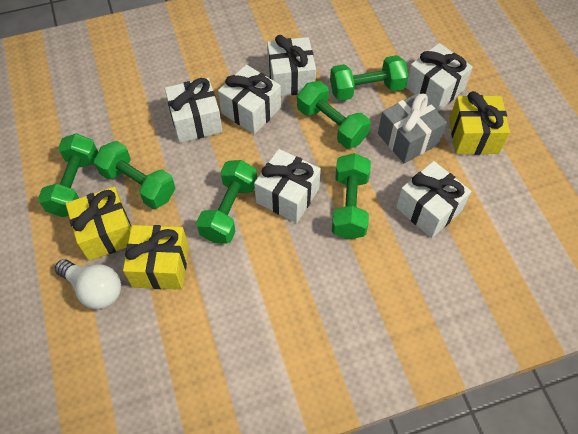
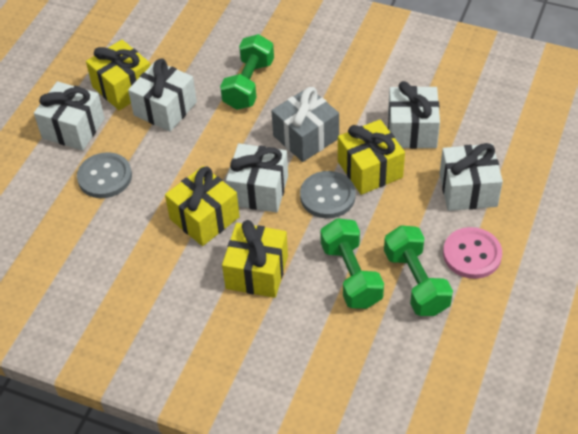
green dumbbell: [38,133,98,217] [94,141,176,209] [196,160,257,244] [297,81,371,148] [330,55,408,101] [332,153,371,239] = 6 -> [220,34,274,110] [320,218,384,309] [384,226,453,316] = 3
grey button: none = 0 -> [77,152,132,198] [300,171,356,218] = 2
pink button: none = 0 -> [443,227,502,279] = 1
white gift: [165,78,222,143] [218,64,281,134] [254,149,321,223] [267,35,316,96] [396,161,471,238] [406,43,473,112] = 6 -> [34,81,105,151] [128,59,197,132] [226,143,288,213] [388,81,440,149] [439,143,503,211] = 5
white light bulb: [55,259,121,309] = 1 -> none = 0
yellow gift: [66,187,131,261] [123,225,189,290] [449,91,510,155] = 3 -> [86,40,150,110] [165,166,240,246] [222,220,288,298] [338,119,405,195] = 4

